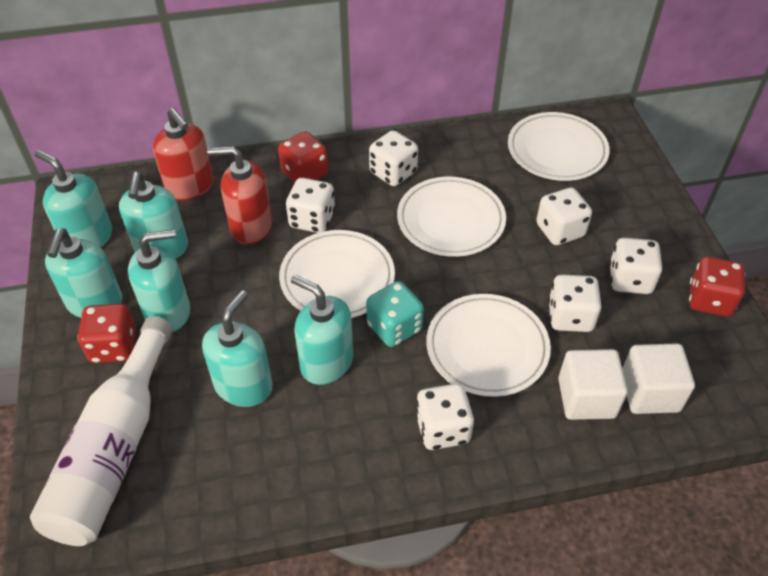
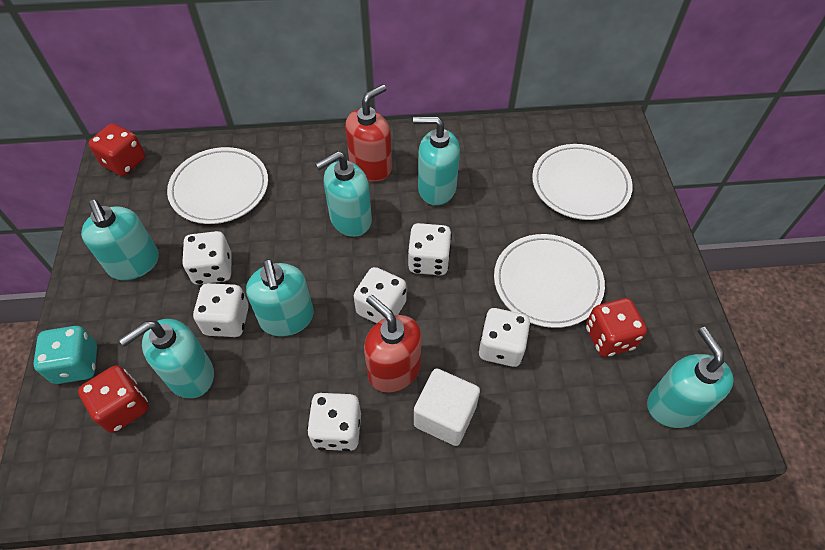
white bottle: [30,316,173,546] = 1 -> none = 0
white cube: [558,349,628,420] [622,343,695,414] = 2 -> [414,368,480,446] = 1
white plate: [279,230,395,318] [397,177,506,257] [427,294,551,397] [508,112,610,181] = 4 -> [167,147,268,224] [494,234,605,328] [532,144,633,220] = 3

